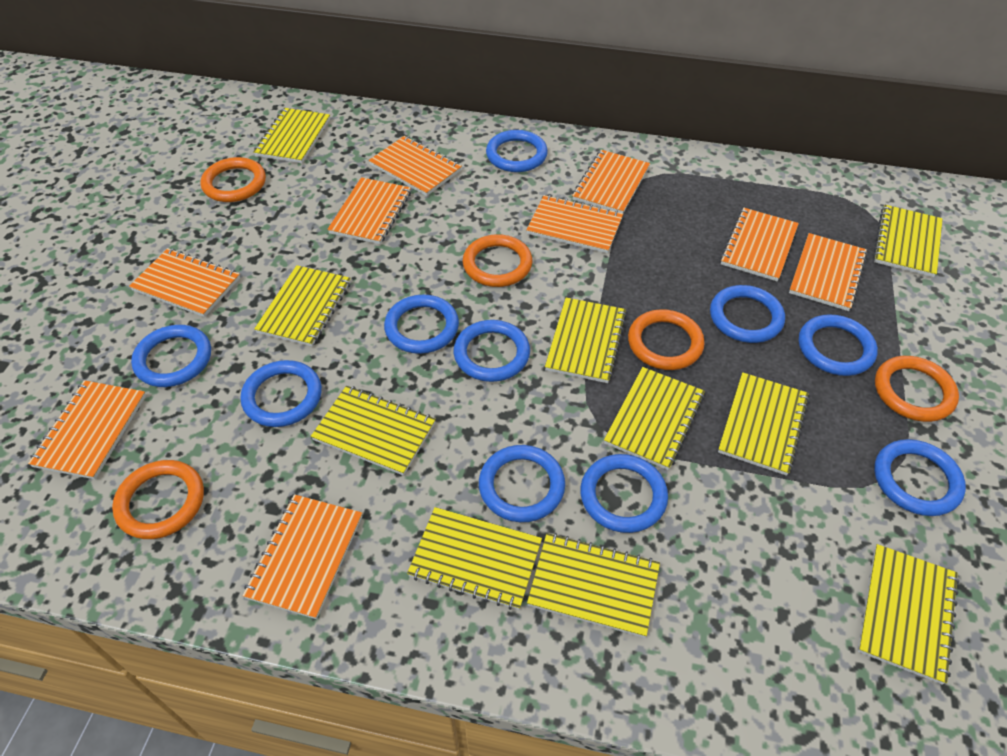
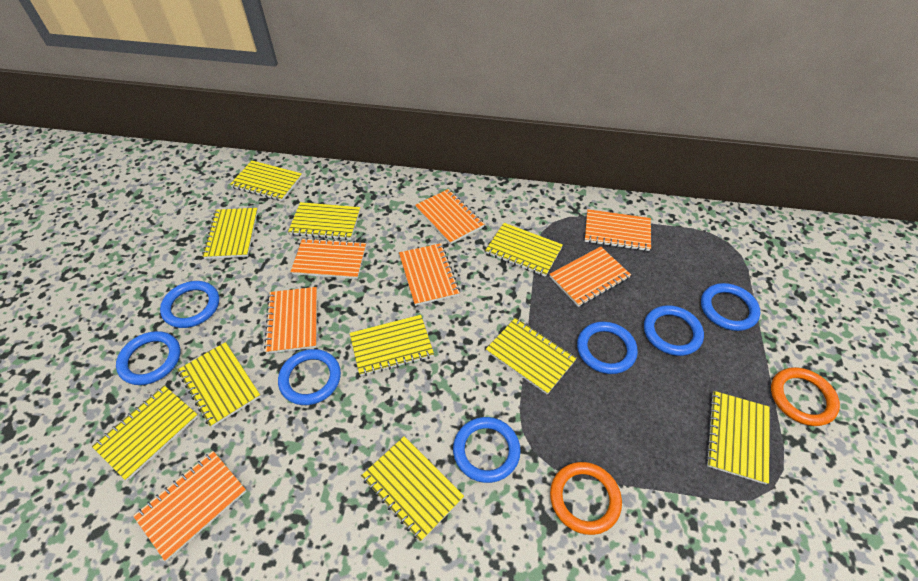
blue ring: [131,325,211,387] [240,360,322,427] [384,295,459,354] [454,320,530,382] [479,445,565,522] [486,130,548,172] [580,454,668,533] [710,285,785,343] [799,314,878,376] [874,439,966,516] = 10 -> [116,331,180,385] [160,281,219,328] [278,349,341,405] [453,417,521,483] [577,322,638,374] [644,305,704,356] [701,283,760,331] = 7
orange notebook: [28,380,146,479] [129,248,240,317] [242,494,362,619] [327,177,411,244] [368,136,462,196] [526,195,623,253] [572,150,650,213] [720,208,799,281] [789,233,868,311] = 9 -> [133,451,247,561] [264,287,317,354] [290,238,366,279] [399,243,460,306] [415,189,484,244] [549,246,631,307] [585,209,651,251] = 7
orange ring: [112,460,204,539] [200,157,266,202] [463,234,532,287] [628,309,705,370] [875,356,959,422] = 5 -> [550,462,622,535] [771,367,840,426] = 2

